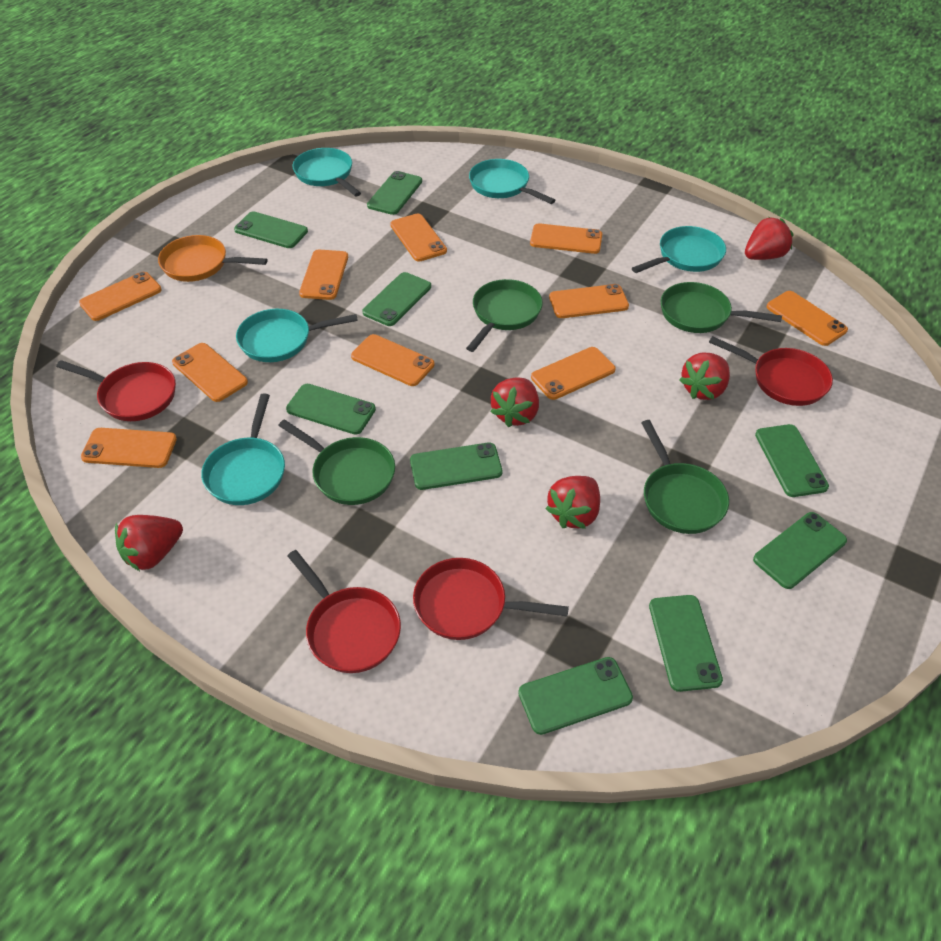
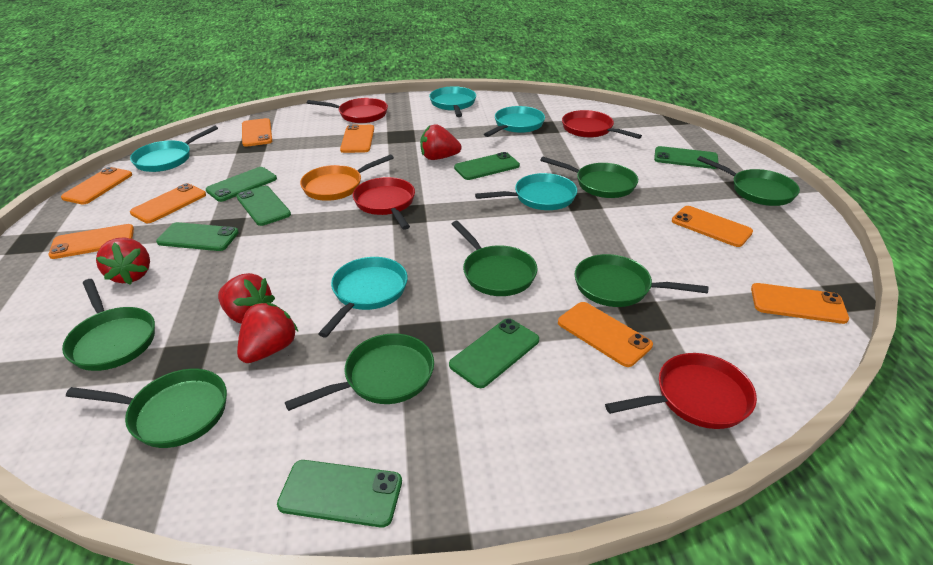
green pan: [278,419,395,505] [466,279,543,352] [641,420,729,534] [661,282,782,333] = 4 -> [62,279,155,371] [66,369,227,448] [285,333,434,411] [452,221,537,296] [540,157,638,198] [575,254,708,307] [697,156,800,206] = 7
green phone: [234,211,308,248] [286,384,376,435] [362,272,431,326] [367,171,422,215] [410,443,502,490] [518,657,633,735] [649,595,723,692] [753,512,847,589] [755,424,829,497] = 9 -> [156,222,239,251] [206,167,277,202] [237,186,291,226] [277,460,402,528] [449,318,539,388] [454,152,520,180] [654,146,719,169] = 7
orange phone: [79,272,162,321] [81,428,177,468] [172,343,248,402] [299,250,348,300] [351,334,434,386] [390,213,447,261] [530,223,602,254] [531,347,616,400] [549,284,629,318] [767,291,848,346] = 10 -> [49,224,134,259] [61,167,132,204] [130,183,206,223] [242,118,272,147] [340,124,374,153] [558,302,653,367] [672,206,753,247] [751,283,849,324] = 8
red strawberry: [115,515,183,571] [490,377,539,427] [545,476,600,529] [679,353,730,400] [745,217,793,260] = 5 -> [96,237,150,285] [218,273,275,324] [237,302,298,363] [420,124,462,160] = 4

